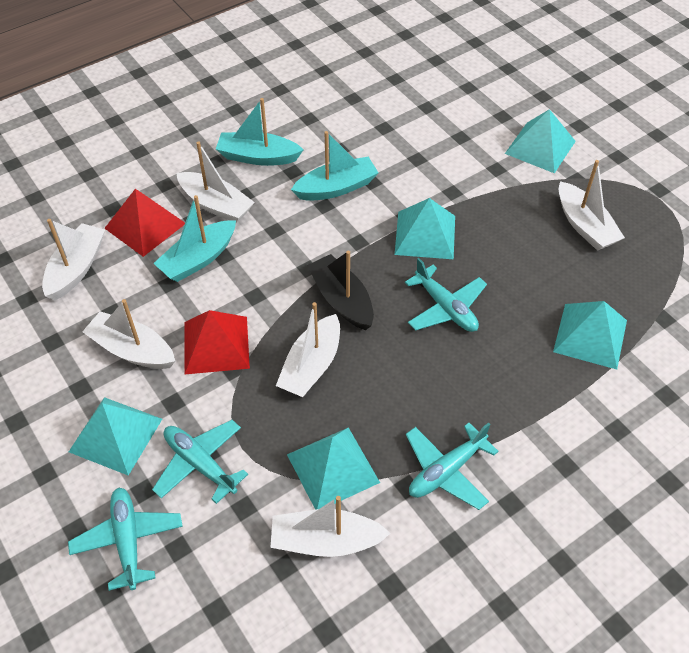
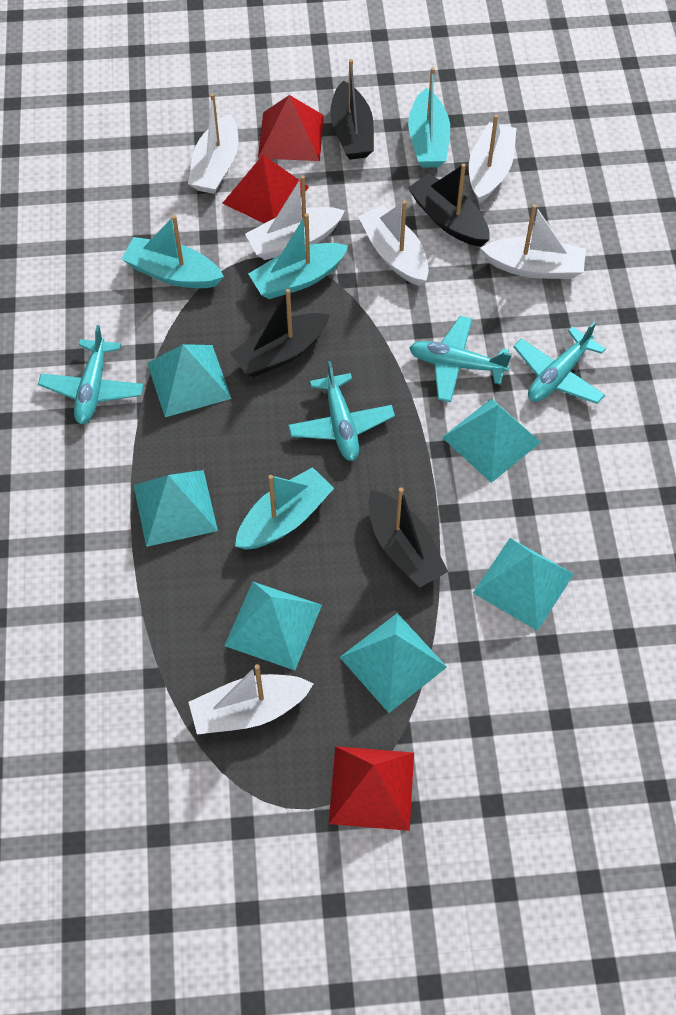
black boat: [307,251,374,330] = 1 -> [230,289,330,377] [330,59,374,160] [368,487,448,588] [408,163,490,247] = 4
red pyramid: [104,189,185,257] [184,310,250,374] = 2 -> [222,155,309,223] [258,95,324,161] [329,746,414,831] = 3
turquoise boat: [153,195,236,282] [216,98,304,166] [291,131,379,201] = 3 -> [121,215,224,288] [235,467,334,550] [248,213,348,299] [408,67,450,168] = 4
turquoise pyramid: [69,397,162,476] [287,427,380,510] [395,198,455,259] [505,109,576,173] [553,301,627,369] = 5 -> [134,470,218,547] [147,344,232,417] [224,582,322,670] [340,613,447,713] [442,398,541,483] [473,538,574,631] = 6

